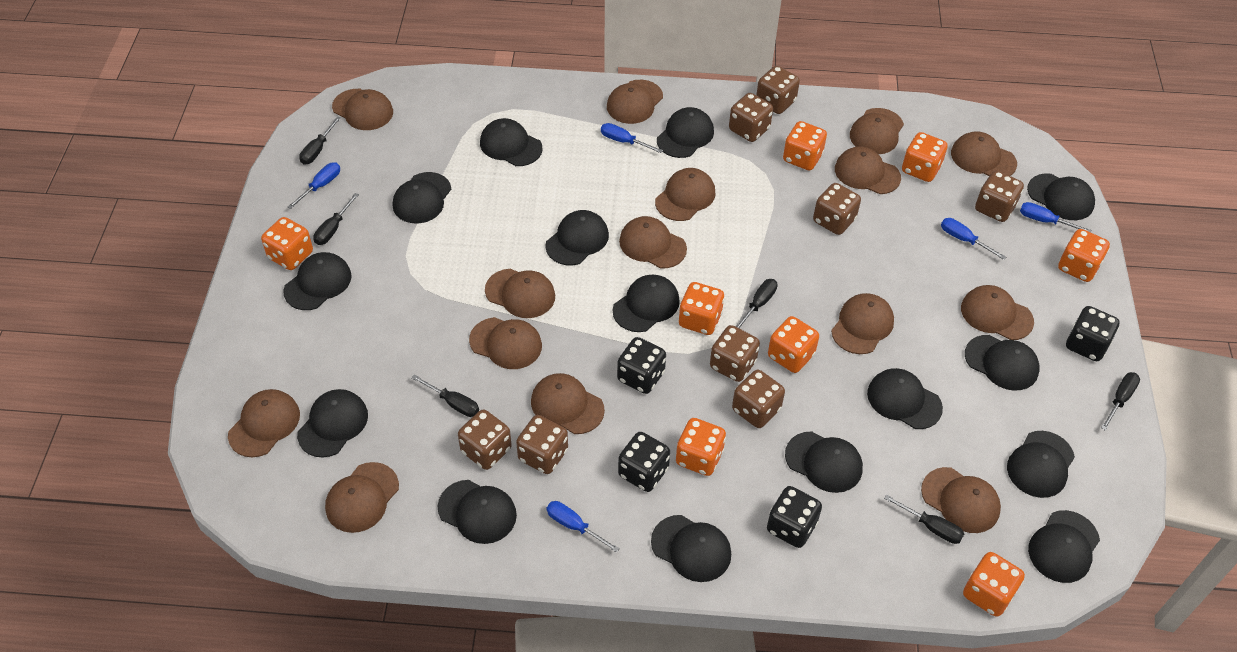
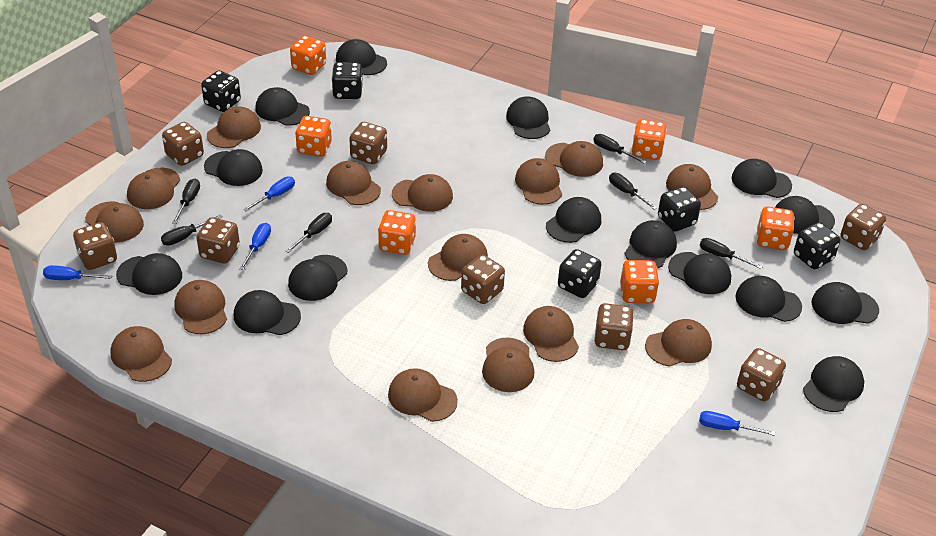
black dice: [617,337,666,394] [618,432,670,492] [767,486,822,548] [1066,306,1120,361] = 4 -> [201,70,241,112] [331,62,363,99] [558,249,601,298] [658,186,701,232] [794,222,840,269] = 5
blue screwdriver: [288,162,340,209] [547,501,620,553] [601,123,663,153] [941,218,1006,260] [1020,202,1092,232] = 5 -> [43,265,112,280] [239,223,271,270] [243,177,295,211] [699,411,775,436] = 4
orange dice: [261,217,313,270] [676,418,726,476] [679,282,724,335] [768,316,819,373] [783,121,827,170] [902,132,948,182] [963,552,1025,617] [1058,229,1110,282] = 8 -> [290,36,326,75] [295,116,332,157] [378,210,416,255] [620,260,659,303] [632,119,667,160] [756,207,795,250] = 6

